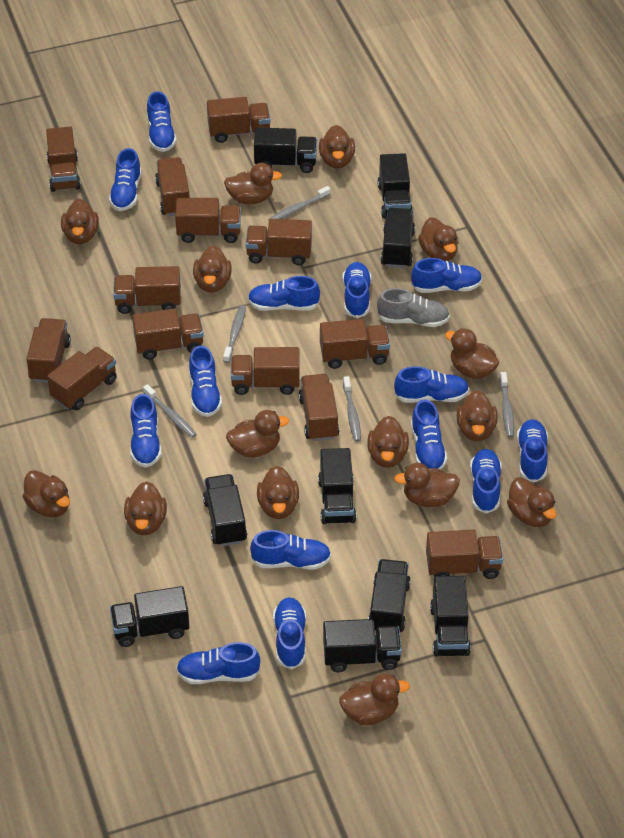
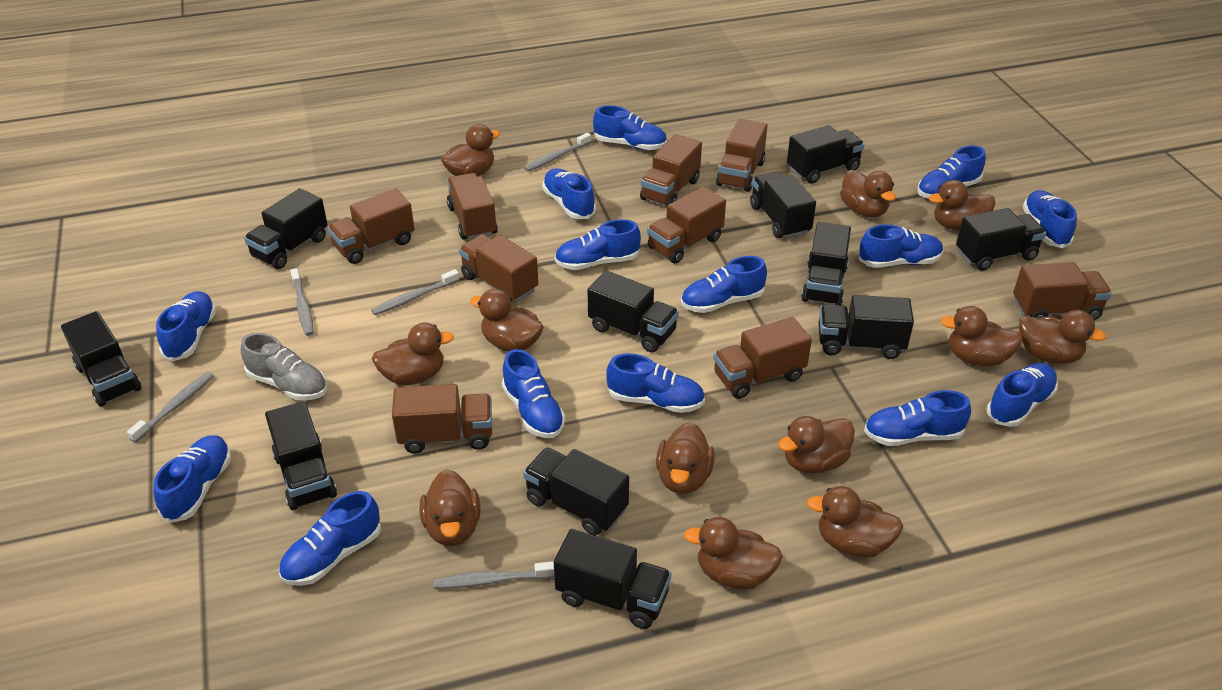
black truck: [110,586,189,647] [203,474,247,546] [254,127,317,173] [318,448,357,524] [323,619,402,672] [368,559,411,633] [377,153,413,219] [381,208,415,268] [430,576,471,656] = 9 -> [61,311,142,407] [244,188,328,269] [265,401,337,510] [523,447,629,535] [554,529,671,629] [587,270,679,353] [750,172,816,238] [787,125,865,184] [801,222,851,305] [818,295,914,359] [956,208,1046,271] = 11
brown duck: [22,470,70,517] [61,199,99,244] [124,481,167,535] [193,246,232,293] [224,163,282,204] [226,410,289,458] [257,466,299,519] [319,125,355,169] [339,673,410,725] [367,416,409,468] [394,463,460,507] [418,217,458,261] [445,328,499,379] [457,390,498,441] [507,477,557,527] = 15 -> [372,322,454,385] [420,470,481,546] [441,124,500,177] [470,289,544,351] [656,422,715,494] [684,517,783,590] [778,416,855,474] [807,486,904,558] [840,170,896,218] [929,180,995,231] [940,306,1023,366] [1019,310,1106,364] = 12
brown truck: [27,318,71,383] [46,126,81,192] [47,347,117,411] [113,266,181,314] [132,309,204,360] [155,157,190,216] [175,198,241,243] [207,97,271,143] [231,347,300,395] [246,219,312,265] [299,374,339,441] [320,319,390,369] [426,530,503,579] = 13 -> [327,189,415,264] [392,384,492,454] [447,173,498,240] [459,234,538,302] [640,134,702,207] [647,186,726,264] [713,317,812,399] [716,119,767,192] [1013,262,1112,320] = 9

